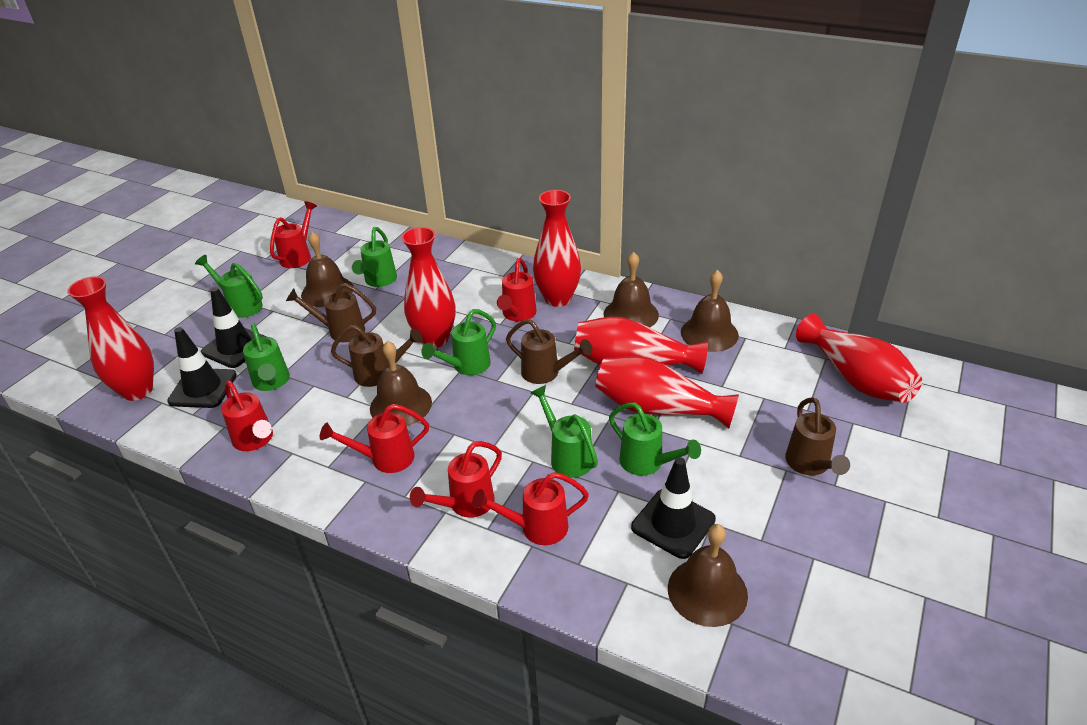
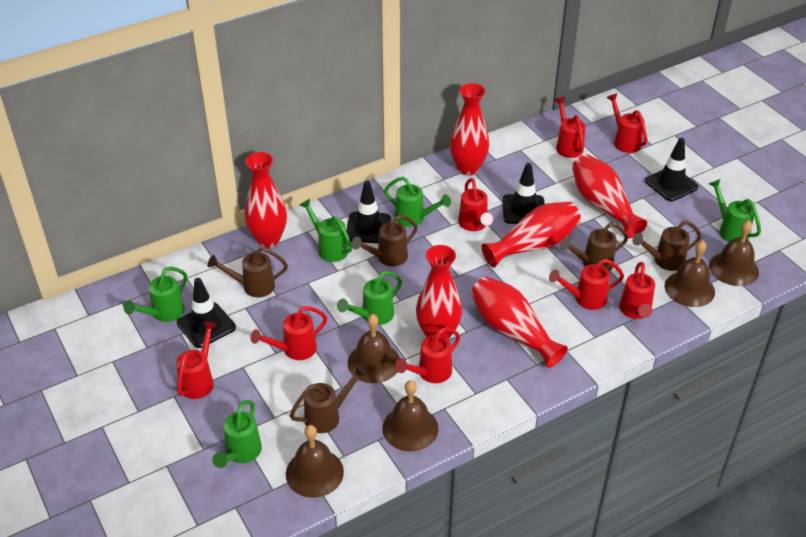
black traffic cone: [167,327,237,408] [200,287,267,368] [631,457,716,559] = 3 -> [177,278,236,348] [346,181,391,243] [503,163,544,224] [645,138,699,201] = 4
brown watering can: [286,283,376,342] [331,325,423,387] [506,319,593,384] [785,397,850,475] = 4 -> [208,247,288,297] [290,364,367,433] [352,215,418,266] [560,222,628,271] [632,220,702,271] = 5
red watering can: [221,381,273,451] [270,201,317,268] [320,404,429,473] [410,441,502,518] [472,472,589,545] [497,258,537,322] = 6 -> [176,321,217,399] [251,306,327,360] [395,327,460,383] [458,178,493,231] [549,259,624,310] [555,97,585,158] [606,93,647,153] [619,262,655,319] = 8

